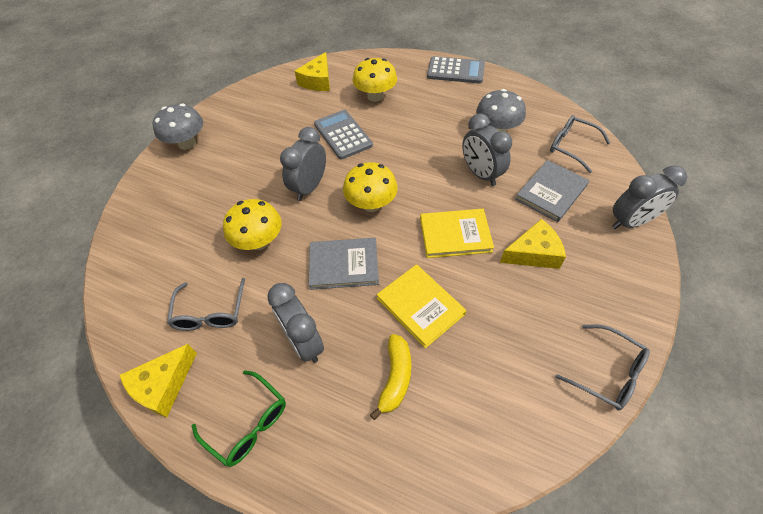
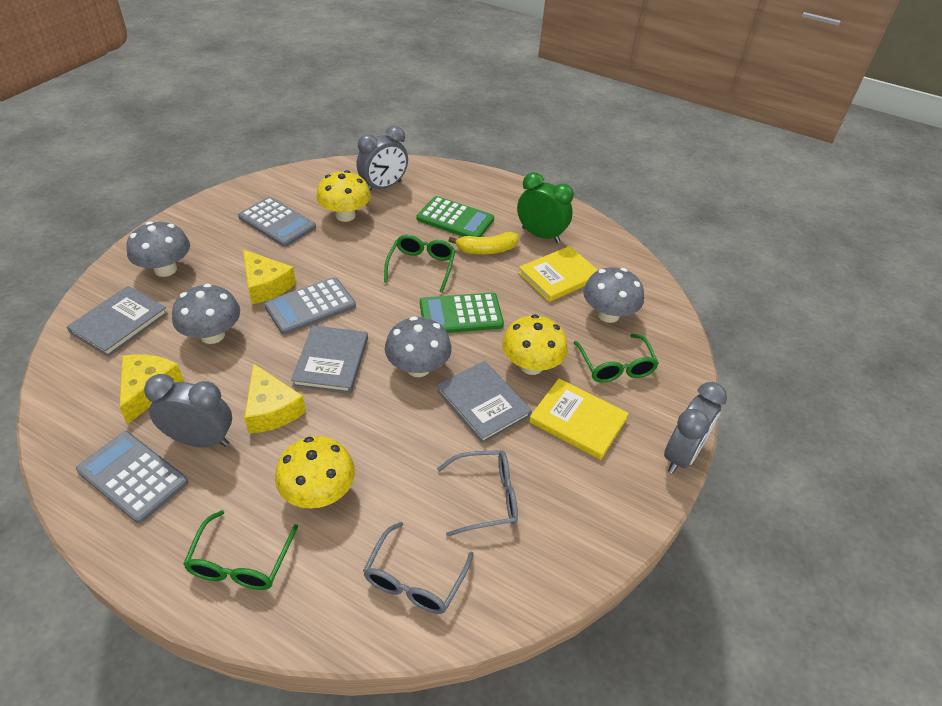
green calculator: none = 0 -> [417,196,494,237] [420,292,504,333] = 2
green clock: none = 0 -> [517,172,574,243] = 1
green glasses: [192,370,286,467] = 1 -> [183,510,298,590] [384,235,455,293] [574,334,659,383] = 3
grey book: [309,238,379,290] [515,160,589,222] = 2 -> [67,286,168,357] [291,325,368,394] [437,361,532,444] = 3
grey calculator: [314,110,373,160] [427,56,485,83] = 2 -> [76,431,188,523] [238,197,316,247] [264,277,356,335] = 3
grey clock: [267,283,324,363] [280,127,326,201] [462,113,512,186] [612,166,687,229] = 4 -> [144,374,232,447] [356,126,408,191] [664,382,727,474] = 3
grey glasses: [167,278,245,331] [550,115,610,173] [556,324,650,411] = 3 -> [363,522,474,614] [437,450,518,537] = 2
grey mushroom: [152,104,203,150] [476,89,526,132] = 2 -> [126,221,190,277] [172,284,240,344] [385,316,452,377] [583,267,644,323] = 4

